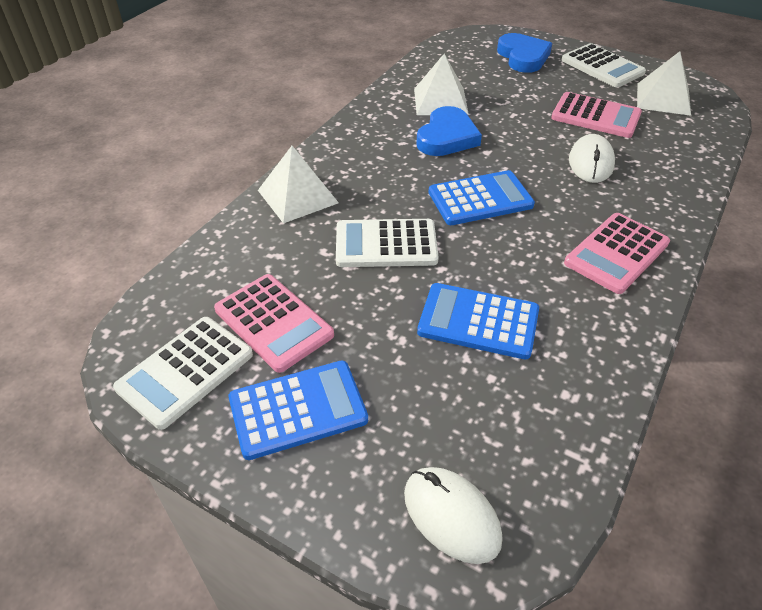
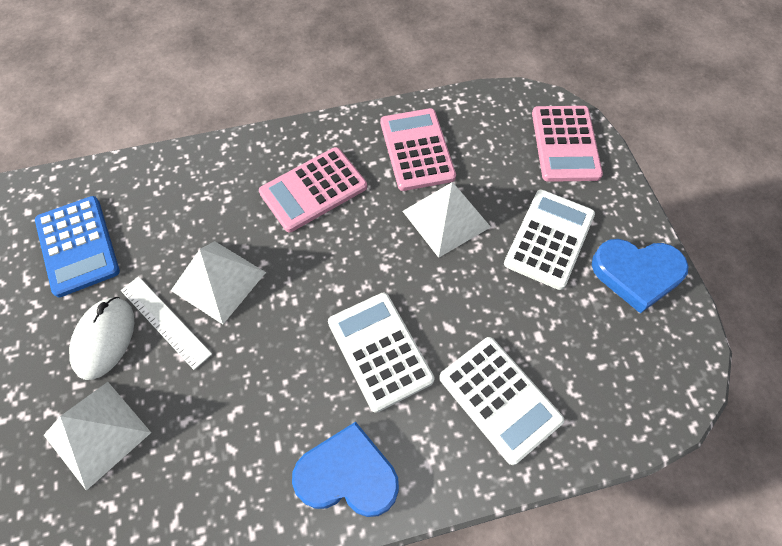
blue calculator: [228,361,368,460] [417,283,539,359] [429,170,535,225] = 3 -> [35,196,120,297] = 1
white mouse: [404,467,503,564] [569,134,615,183] = 2 -> [69,297,134,380] = 1
white ruler: none = 0 -> [121,276,212,370] = 1

